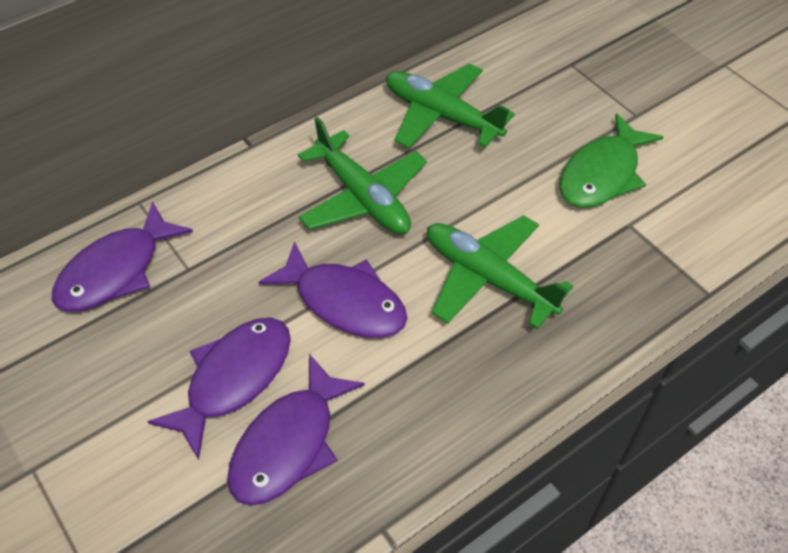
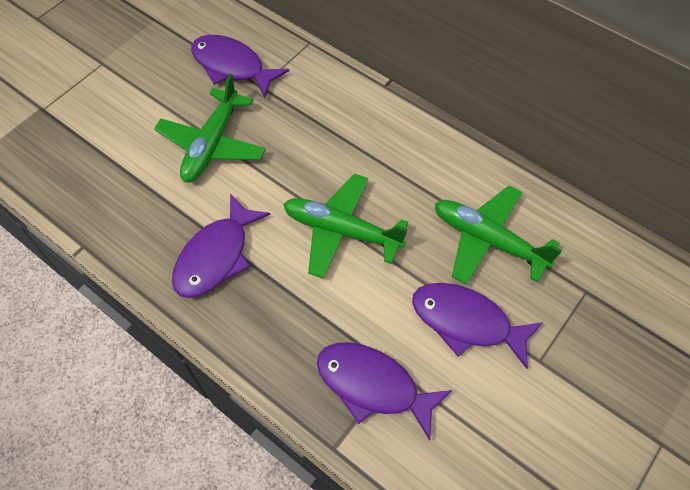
green fish: [559,113,663,208] = 1 -> none = 0

